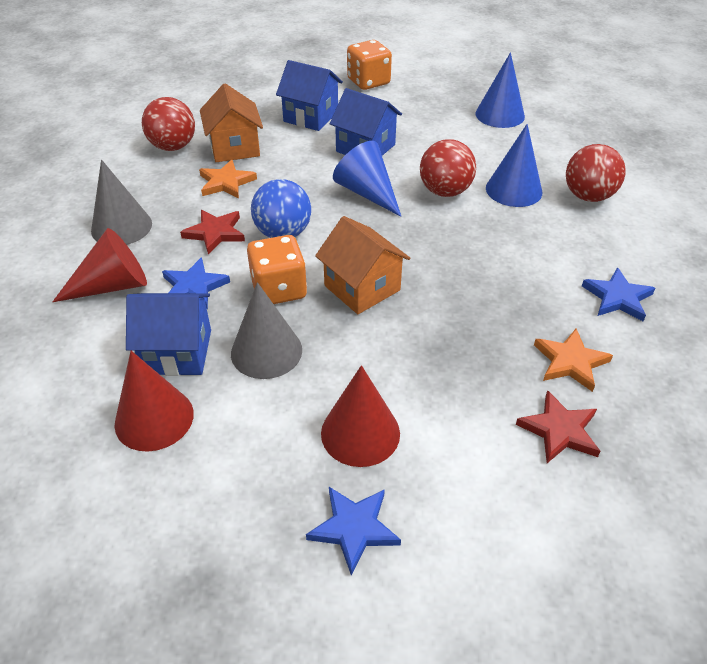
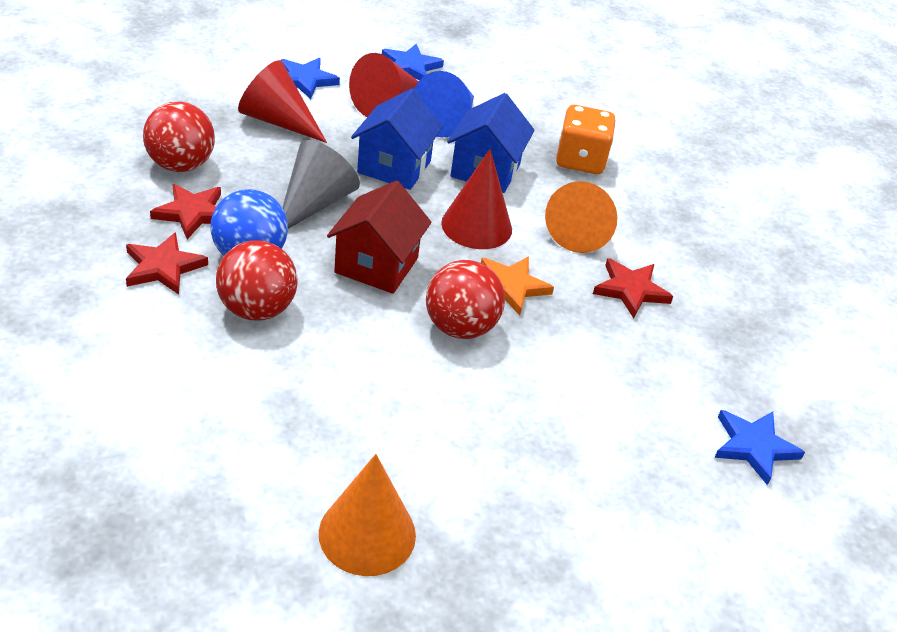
blue cone: [333,141,401,217] [475,52,525,128] [486,124,542,207] = 3 -> [414,71,474,137] = 1
blue house: [126,293,211,376] [276,60,343,131] [330,88,402,156] = 3 -> [351,88,443,190] [447,93,535,193] = 2
grey cone: [91,160,152,245] [231,282,302,379] = 2 -> [282,140,360,229] = 1
orange cone: none = 0 -> [319,454,416,576] [545,181,617,253] = 2
orange dice: [247,235,307,304] [347,40,392,90] = 2 -> [556,105,616,174] = 1
orange house: [200,83,263,162] [315,216,410,314] = 2 -> none = 0
orange star: [199,159,257,199] [534,328,613,392] = 2 -> [481,256,554,316] = 1
red house: none = 0 -> [327,180,432,294] = 1
red star: [180,210,245,255] [516,390,601,463] = 2 -> [126,232,208,295] [150,184,221,239] [593,258,673,318] = 3

